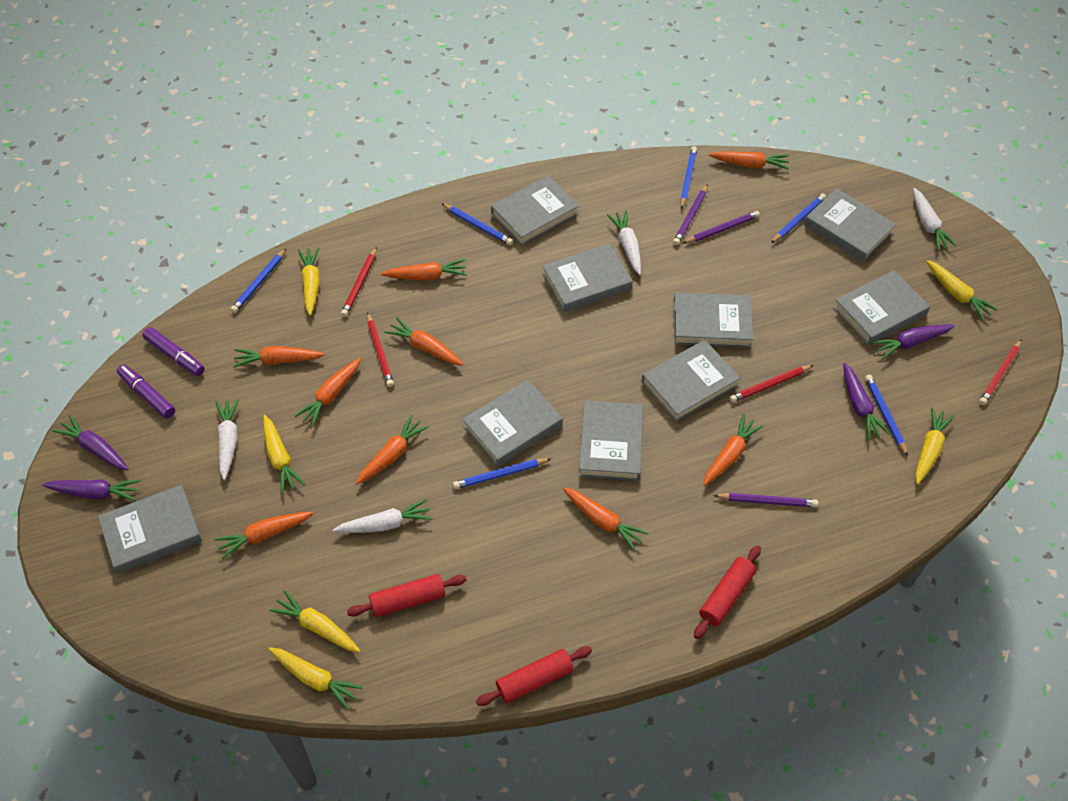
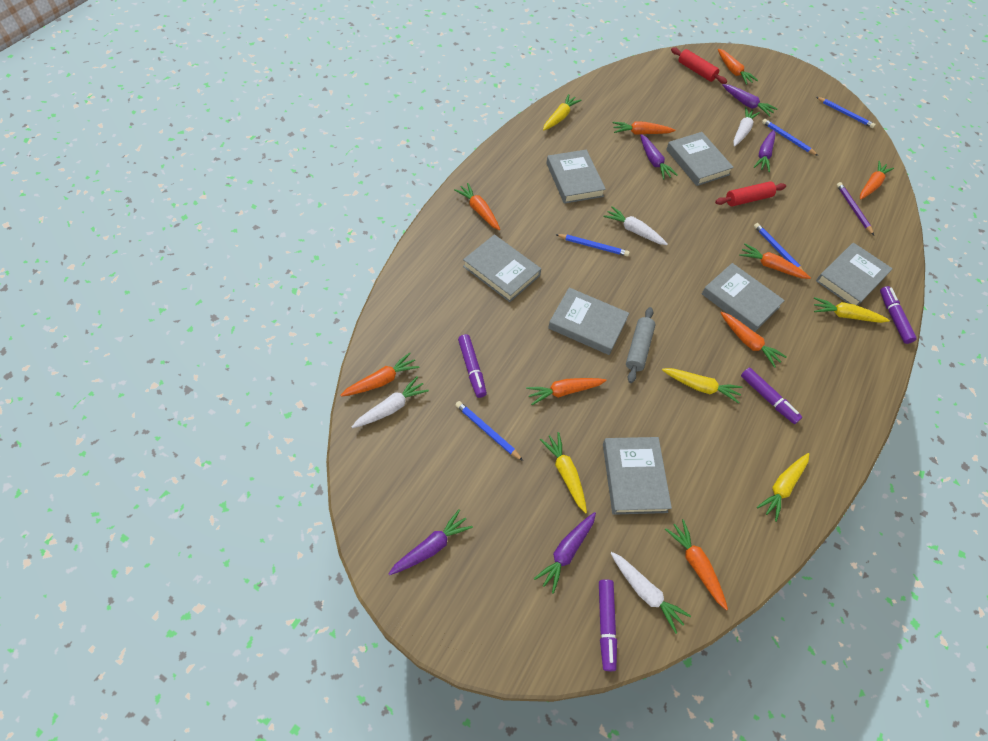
blue pencil: [230,249,286,313] [441,203,513,245] [453,458,551,489] [680,146,697,209] [771,193,826,243] [865,375,908,457] = 6 -> [455,401,523,461] [555,234,630,256] [754,223,804,271] [762,119,818,156] [816,97,876,128] = 5
grey book: [98,485,202,574] [463,379,563,467] [491,175,579,246] [542,243,633,312] [579,400,643,481] [641,340,740,422] [673,292,753,348] [804,188,896,262] [833,270,930,345] = 9 -> [463,235,541,302] [546,150,606,204] [548,287,629,355] [603,437,672,515] [666,132,734,186] [702,263,785,332] [816,243,893,306] = 7
grey rolling pin: none = 0 -> [626,307,655,383] = 1
purple carrot: [42,480,141,501] [53,415,128,470] [843,363,890,440] [871,324,955,359] = 4 -> [388,510,473,575] [534,512,596,594] [640,134,678,180] [723,84,777,117] [754,130,776,172] = 5
purple marker: [117,364,175,419] [143,327,204,376] = 2 -> [458,334,487,398] [599,579,617,671] [741,367,802,424] [880,286,917,344] = 4
purple pencil: [673,184,708,245] [683,211,760,243] [713,493,818,507] = 3 -> [837,182,874,235] = 1
red pencil: [341,247,377,317] [367,312,394,387] [729,365,813,403] [979,339,1022,405] = 4 -> none = 0
red rolling pin: [347,574,466,617] [476,646,592,706] [694,545,761,639] = 3 -> [671,47,727,84] [715,181,786,206] = 2
yellow carrot: [263,415,305,494] [268,647,363,710] [269,590,360,652] [298,247,320,316] [915,407,954,485] [926,260,998,320] = 6 -> [540,432,587,514] [543,94,582,131] [662,368,742,404] [757,453,809,522] [814,297,890,323] = 5

